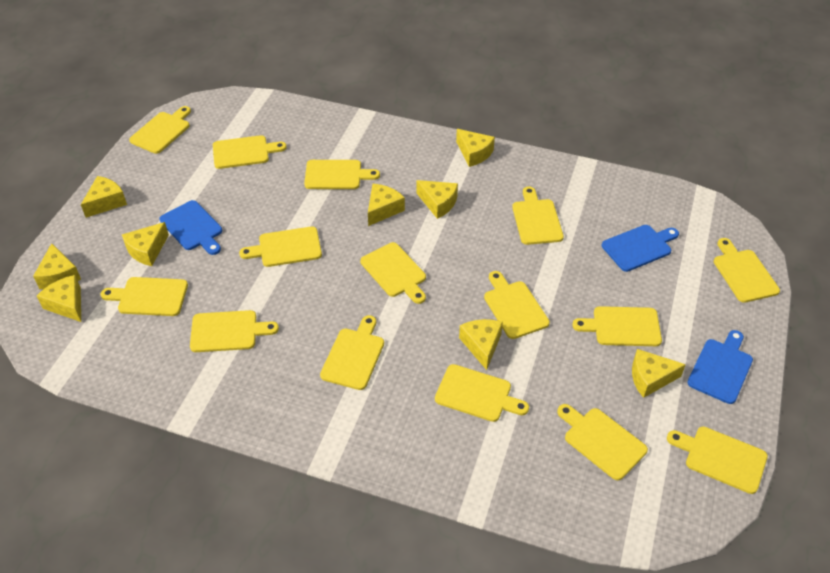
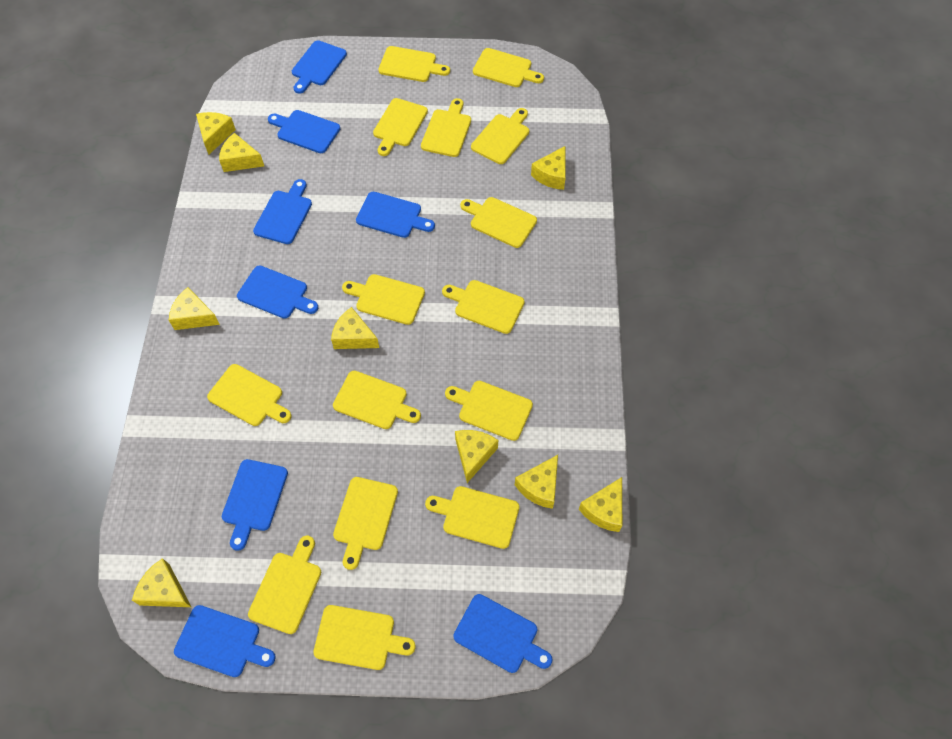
blue cutting board: [160,200,222,255] [602,225,679,272] [687,330,753,404] = 3 -> [174,605,276,677] [222,459,288,551] [237,266,318,319] [253,179,312,244] [268,110,340,153] [292,40,347,94] [356,192,435,238] [453,594,552,673] = 8

